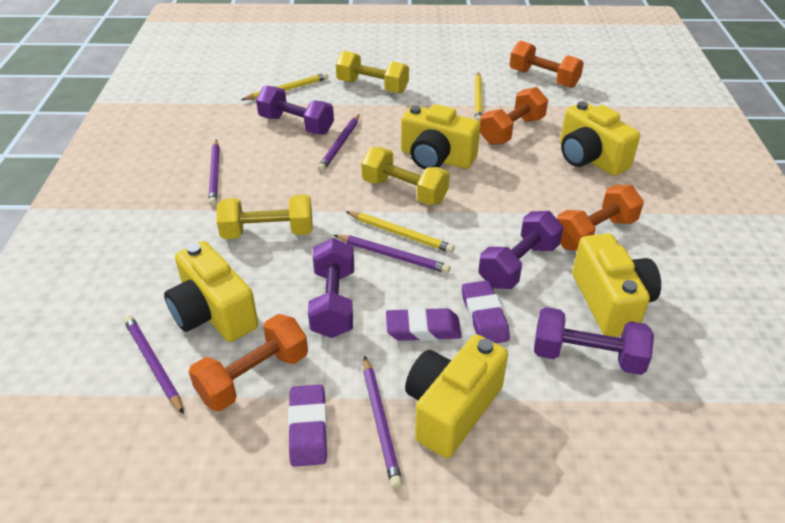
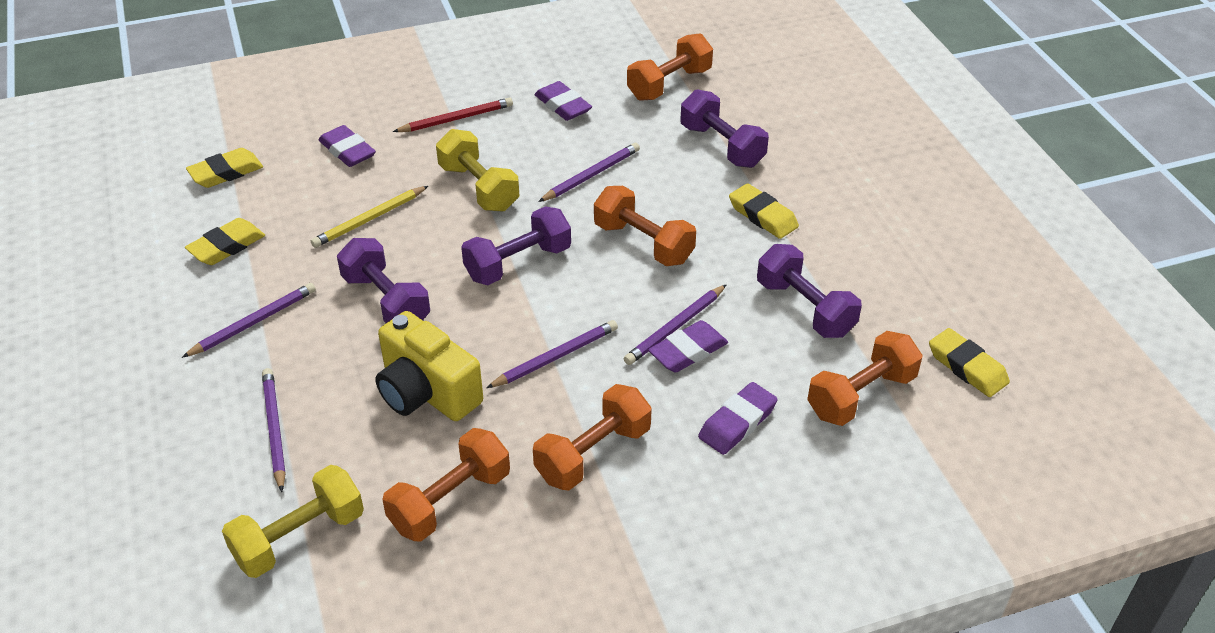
orange dumbbell: [189,314,308,411] [480,87,548,145] [510,40,584,88] [557,185,644,251] = 4 -> [382,428,510,542] [533,384,652,490] [594,186,696,266] [627,33,713,101] [807,331,923,426] = 5
purple eraser: [288,384,327,467] [386,307,462,341] [462,280,510,343] = 3 -> [318,125,376,167] [535,81,592,121] [648,320,728,373] [698,382,778,455] = 4
red pencil: none = 0 -> [393,98,513,132] = 1
yellow camera: [164,241,258,342] [401,104,480,170] [405,335,508,458] [560,101,640,176] [572,233,661,337] = 5 -> [375,311,483,421] = 1
yellow dumbbell: [217,194,313,239] [336,51,409,93] [361,147,450,205] = 3 -> [222,465,364,578] [436,129,519,212] = 2
yellow eraser: none = 0 -> [185,218,265,265] [186,148,263,188] [729,183,799,239] [929,328,1010,397] = 4
yellow pencil: [241,73,328,100] [345,211,455,253] [475,72,482,122] = 3 -> [311,186,428,248] = 1

